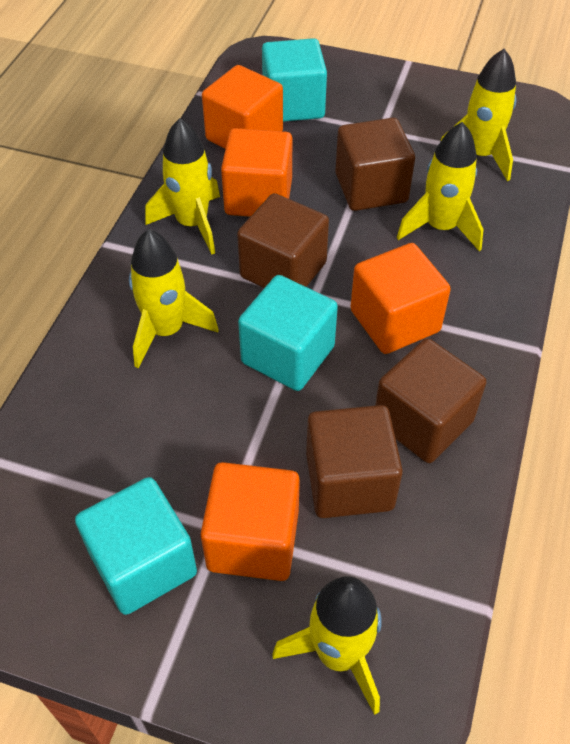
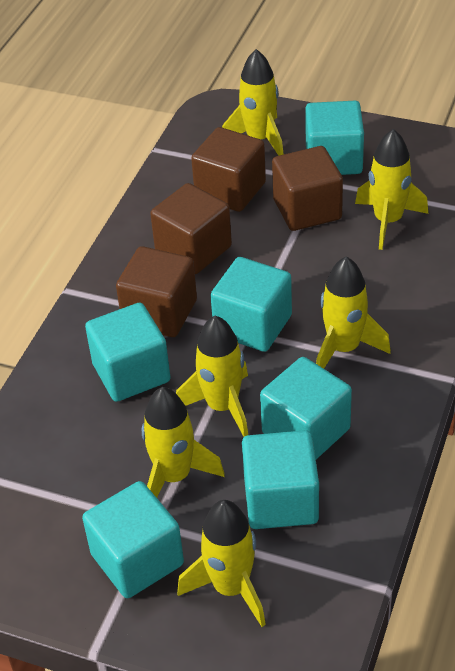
orange cube: [201,462,300,581] [202,65,283,149] [221,128,292,217] [350,243,451,354] = 4 -> none = 0
turquoise cube: [75,477,197,615] [238,275,338,391] [262,38,327,122] = 3 -> [82,481,184,598] [85,303,171,402] [210,257,292,352] [242,430,319,529] [260,357,352,459] [305,101,364,175] = 6
yellow rocket: [129,229,219,368] [145,118,220,255] [273,576,381,715] [397,122,484,251] [440,49,516,181] = 5 -> [142,387,225,498] [176,316,248,437] [177,500,266,627] [222,49,284,156] [316,256,391,369] [355,129,428,250] = 6

